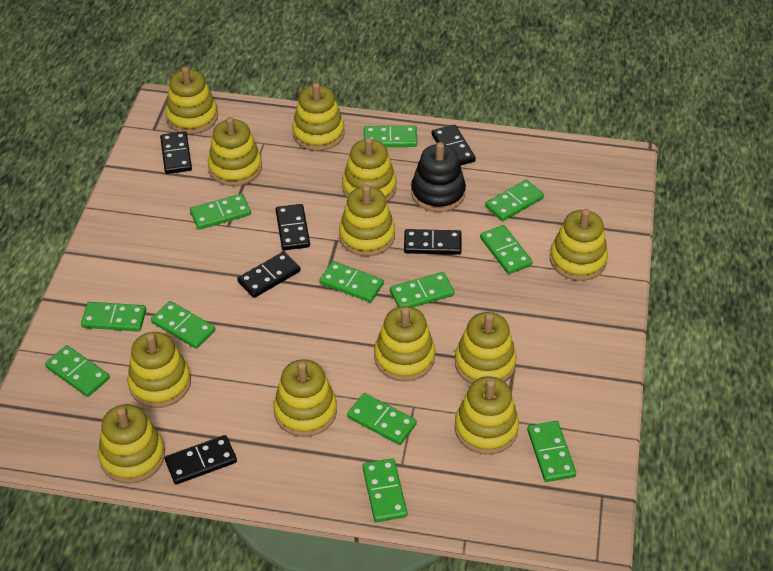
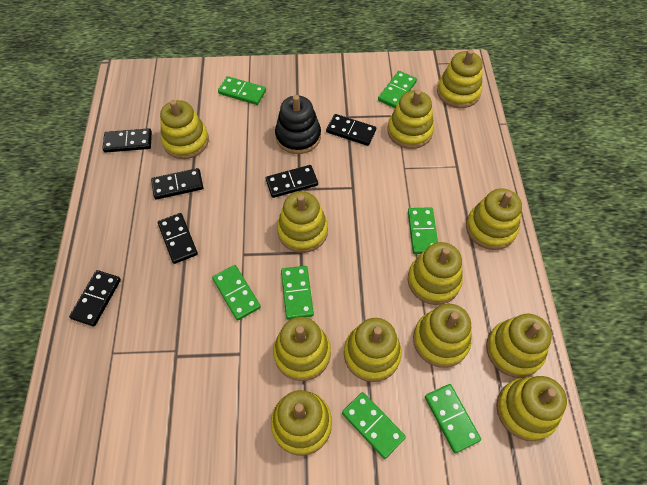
green domino: [45,345,110,397] [81,302,146,332] [151,301,215,349] [190,194,251,230] [319,261,384,303] [347,393,417,445] [362,458,407,522] [364,126,417,147] [390,272,454,307] [480,225,533,274] [485,180,544,221] [527,421,576,482] = 12 -> [212,265,261,321] [218,76,266,105] [281,266,314,320] [342,392,406,459] [378,71,417,108] [408,207,438,254] [425,384,481,453] = 7

